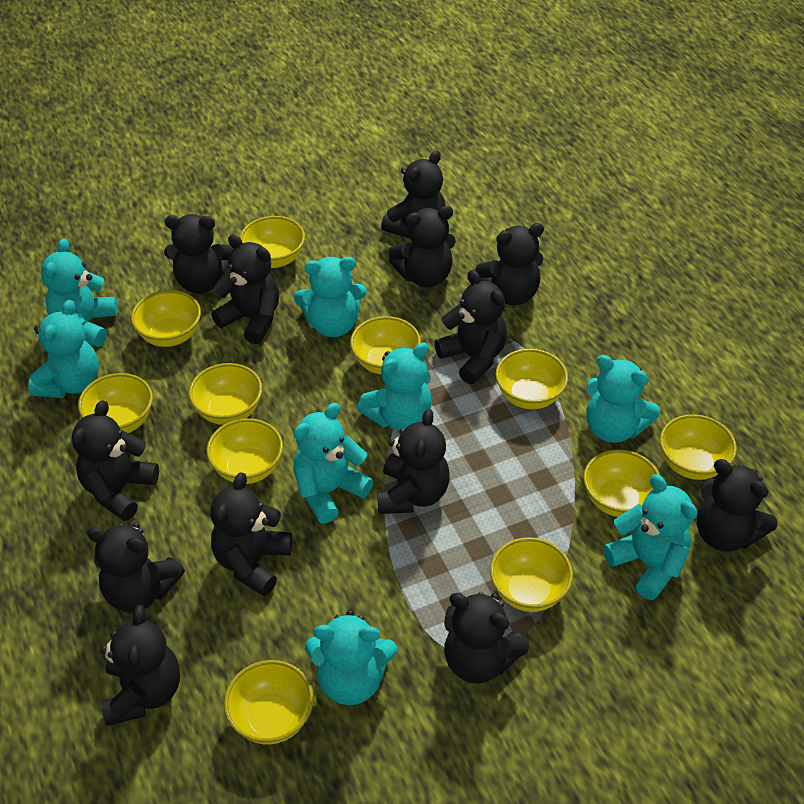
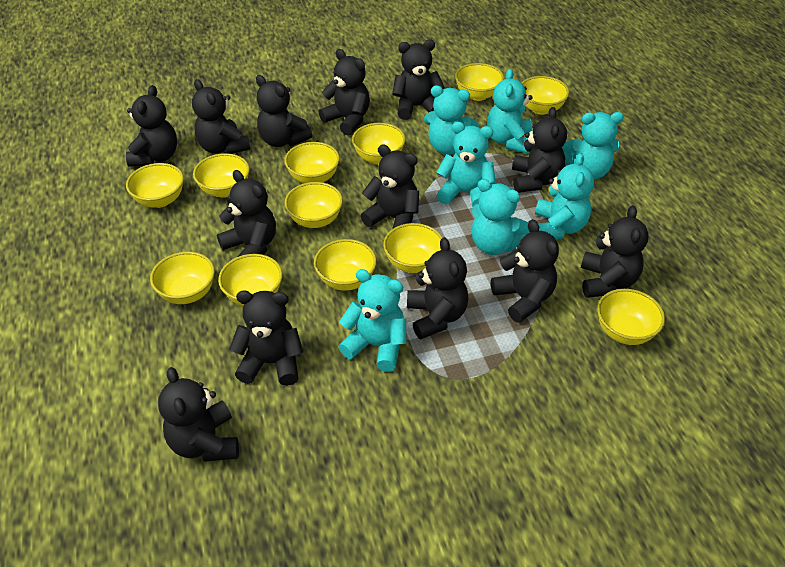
turquoise teddy bear: [28,300,99,398] [41,238,118,347] [293,403,373,524] [294,257,367,337] [305,610,397,705] [357,343,432,430] [586,355,660,443] [603,474,697,600] = 8 -> [339,269,406,372] [424,85,479,155] [436,122,496,207] [472,179,529,255] [487,69,533,154] [535,153,594,239] [562,112,624,180] = 7
yellow bowl: [78,373,153,433] [131,290,201,347] [189,363,262,425] [207,418,283,484] [224,660,314,745] [240,216,305,268] [350,316,421,375] [490,537,573,612] [496,349,568,409] [583,450,660,517] [660,414,737,480] = 11 -> [126,163,184,208] [150,252,215,304] [193,153,250,198] [218,254,283,306] [284,182,343,228] [285,142,340,183] [314,239,376,291] [352,123,406,165] [383,223,443,273] [455,63,504,101] [522,76,569,115] [597,289,665,345] = 12

